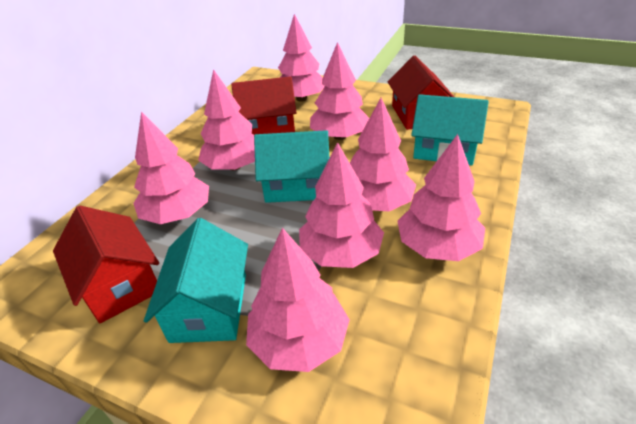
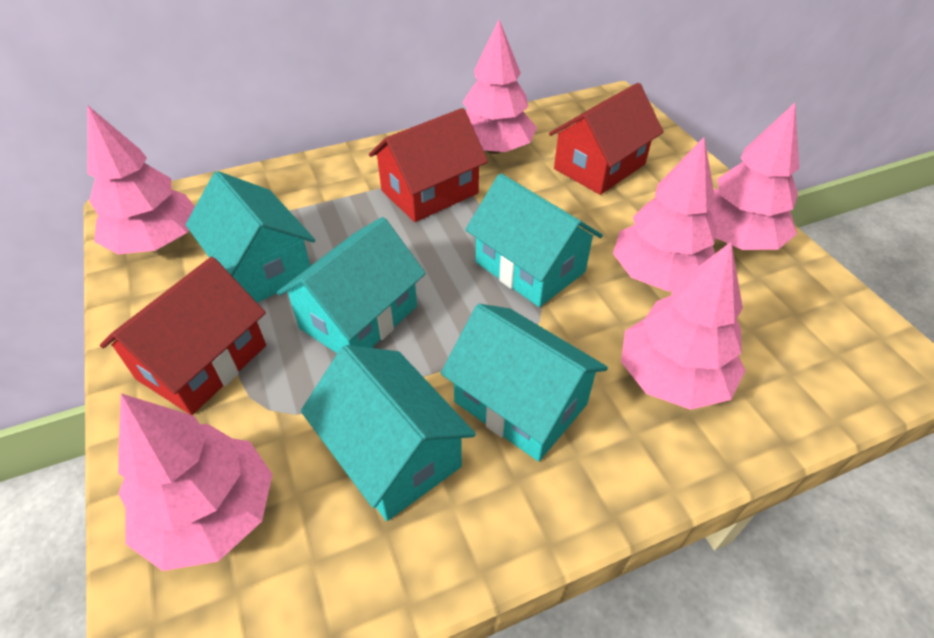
pink tree: [133,112,209,224] [198,69,255,170] [246,228,350,372] [278,14,325,102] [299,142,384,268] [310,42,369,140] [350,98,416,211] [398,134,485,261] = 8 -> [87,105,195,254] [118,394,273,571] [462,20,537,154] [613,137,717,291] [621,242,746,410] [710,103,799,250] = 6
turquoise house: [144,218,248,343] [254,130,329,203] [411,94,489,166] = 3 -> [186,171,315,303] [277,217,426,353] [301,345,476,521] [441,304,608,461] [465,173,603,307] = 5

